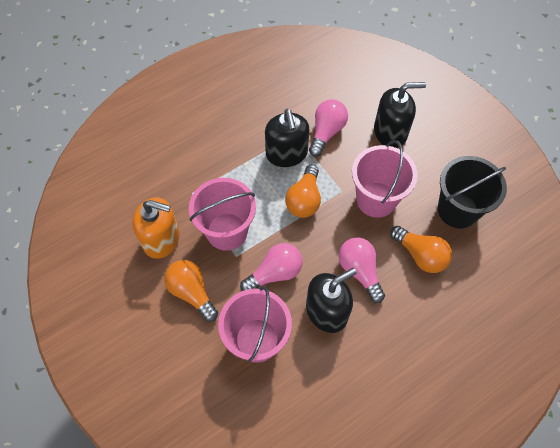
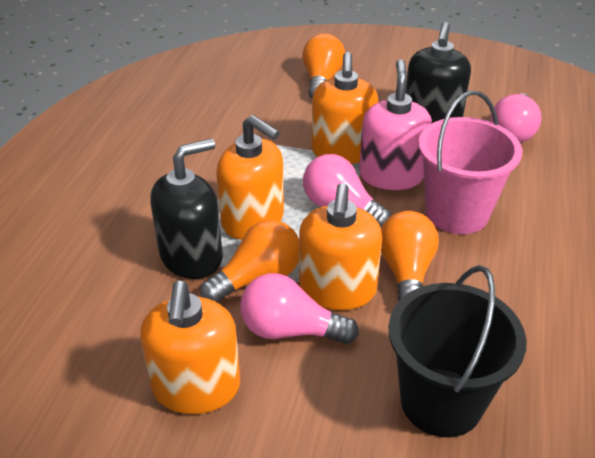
black soap dispenser: [265,109,310,167] [306,268,357,333] [374,82,426,148] = 3 -> [151,139,223,279] [405,22,471,123] = 2
orange soap dispenser: [133,197,180,259] = 1 -> [140,281,240,414] [216,115,284,240] [299,183,382,310] [311,52,378,164] = 4
pink bucket: [189,178,256,251] [218,286,292,363] [352,140,418,218] = 3 -> [418,91,522,234] = 1
pink soap dispenser: none = 0 -> [359,59,432,190] = 1

